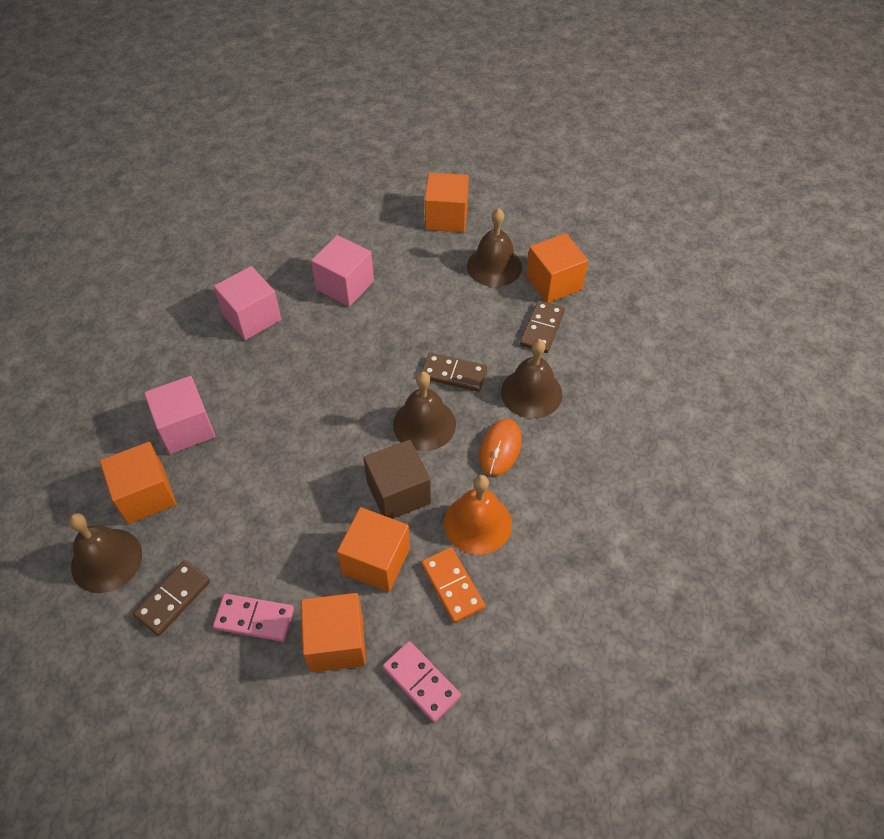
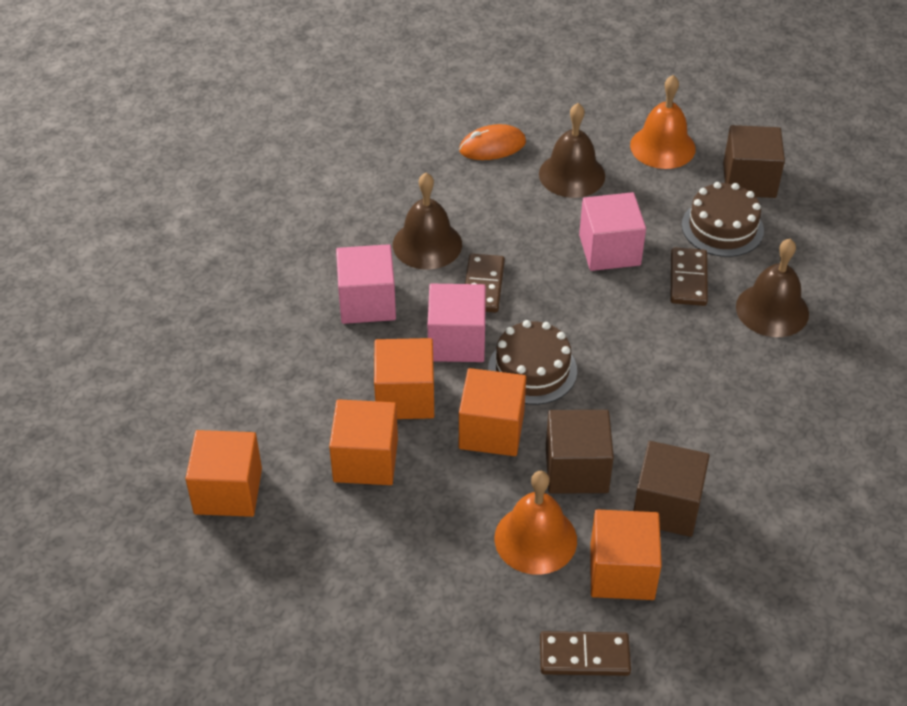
brown bell: [69,513,142,593] [393,371,456,451] [467,208,522,287] [501,339,562,419] = 4 -> [393,173,462,270] [539,103,605,198] [736,239,809,337] = 3
brown cake: none = 0 -> [488,320,577,405] [682,182,764,257] = 2
brown cube: [363,440,431,519] = 1 -> [546,410,614,494] [633,441,710,537] [723,125,785,198] = 3
orange bell: [444,475,512,555] = 1 -> [495,471,577,575] [630,75,696,169] = 2
orange domino: [421,547,485,623] = 1 -> none = 0
pink domino: [213,594,294,642] [383,641,461,722] = 2 -> none = 0

